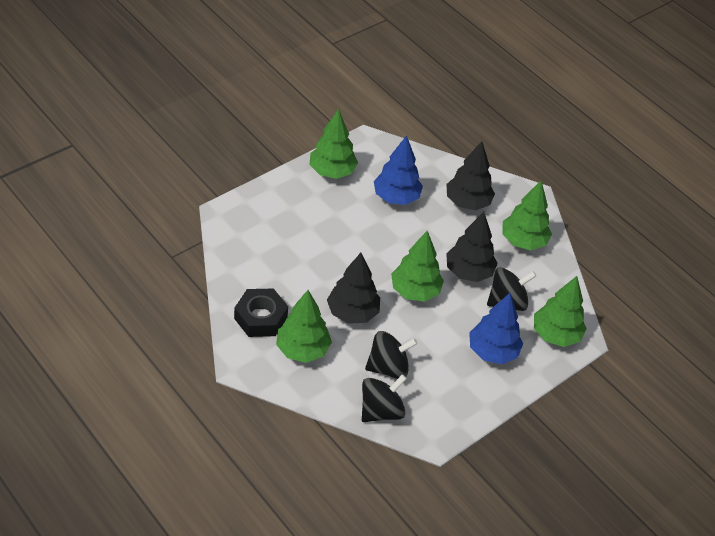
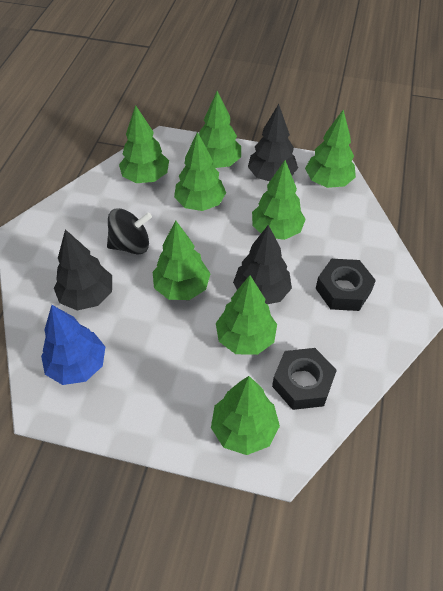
black nut: [234,288,288,337] = 1 -> [272,348,337,410] [316,259,376,311] = 2
black spinning top: [362,374,407,422] [365,331,418,379] [487,267,536,311] = 3 -> [107,208,152,254] = 1
blue tree: [374,135,423,205] [469,293,523,364] = 2 -> [41,305,105,385] = 1
green tree: [276,290,332,363] [310,109,358,179] [391,231,444,302] [502,181,552,250] [534,276,587,347] = 5 -> [119,105,169,183] [153,220,210,300] [174,132,226,211] [199,91,241,168] [211,376,280,455] [216,275,277,355] [252,160,306,240] [305,110,356,188] = 8

